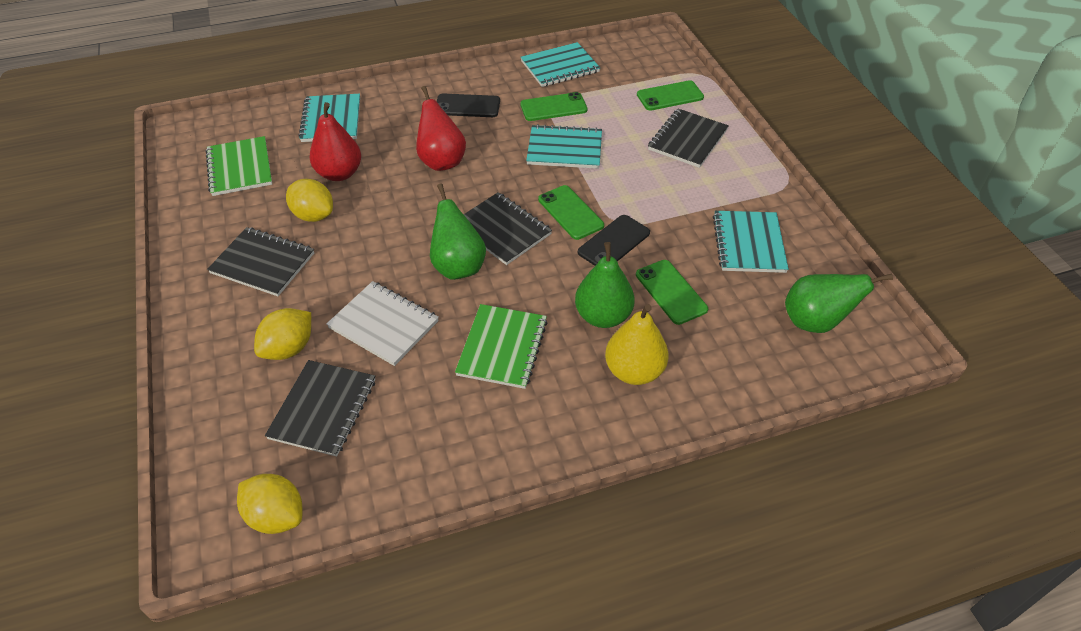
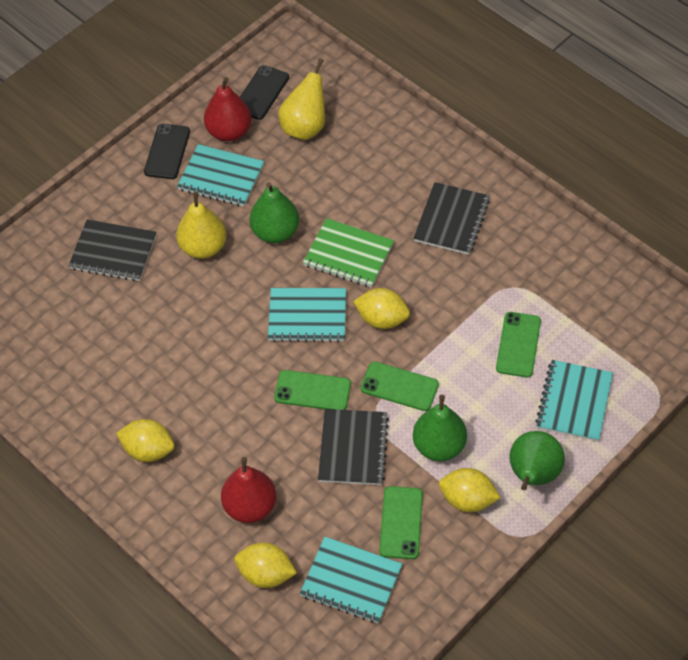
black notebook: [207,227,314,296] [265,360,375,457] [463,192,552,265] [648,109,729,168] = 4 -> [68,219,157,281] [318,409,389,485] [413,182,490,255] = 3
green notebook: [206,136,272,196] [455,304,548,389] = 2 -> [303,218,394,288] = 1
white notebook: [326,281,439,366] = 1 -> none = 0
yellow lemon: [237,474,303,534] [254,308,311,360] [286,179,333,222] = 3 -> [116,419,175,462] [235,542,297,588] [353,288,410,329] [439,468,501,512] = 4
yellow pear: [605,304,668,385] = 1 -> [176,192,226,259] [278,58,325,140] = 2

